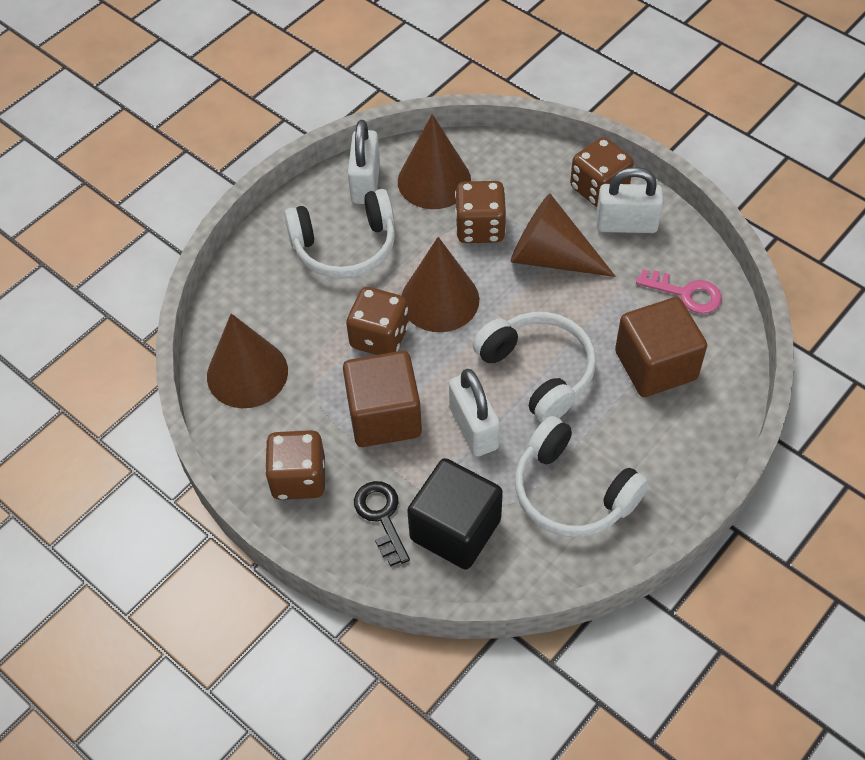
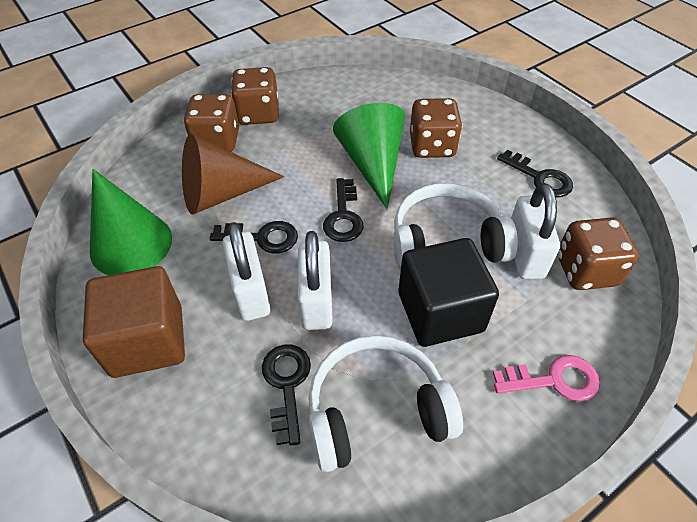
black key: [354,481,410,567] = 1 -> [210,221,298,253] [262,345,311,446] [323,178,364,242] [497,149,573,197] = 4
brown cone: [207,313,288,408] [398,114,471,209] [401,237,479,332] [510,193,616,277] = 4 -> [182,134,284,215] = 1
brown cube: [343,351,422,447] [615,297,707,397] = 2 -> [83,266,185,378] = 1
green cone: none = 0 -> [90,169,172,275] [333,103,405,209] = 2
white headphones: [284,189,395,279] [472,312,596,423] [515,416,649,537] = 3 -> [308,335,463,472] [393,183,518,271] = 2

